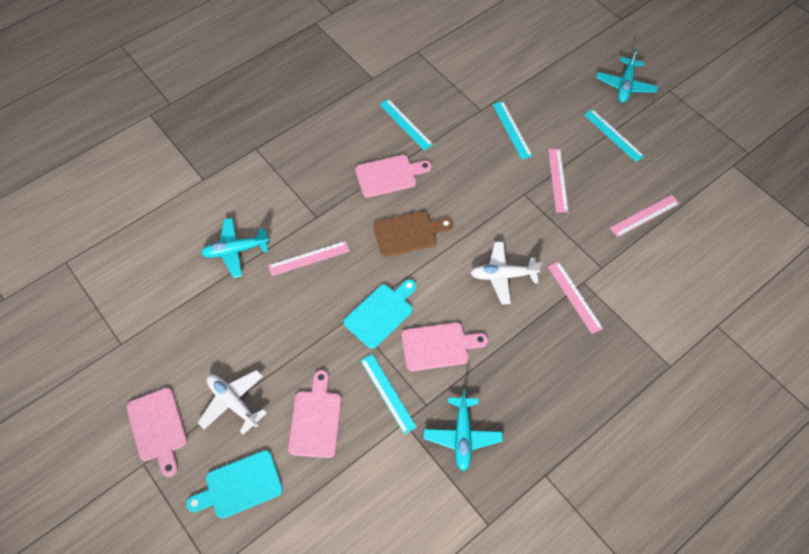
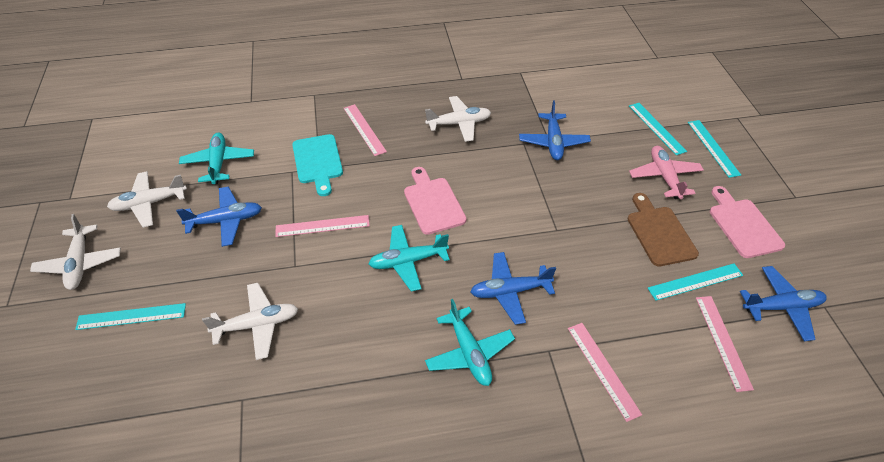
blue plane: none = 0 -> [176,186,262,247] [470,252,556,325] [519,101,591,160] [740,266,827,341] = 4
pink cutting board: [127,388,187,477] [288,370,342,458] [355,155,432,198] [402,323,488,371] = 4 -> [404,167,467,235] [710,186,785,258] = 2
pink plane: none = 0 -> [629,146,704,199] = 1
turquoise cutting board: [186,450,283,519] [344,279,417,349] = 2 -> [292,134,343,196] = 1
white plane: [198,370,267,435] [470,242,542,305] = 2 -> [30,214,121,290] [107,171,187,228] [202,283,298,360] [425,96,491,142] = 4

